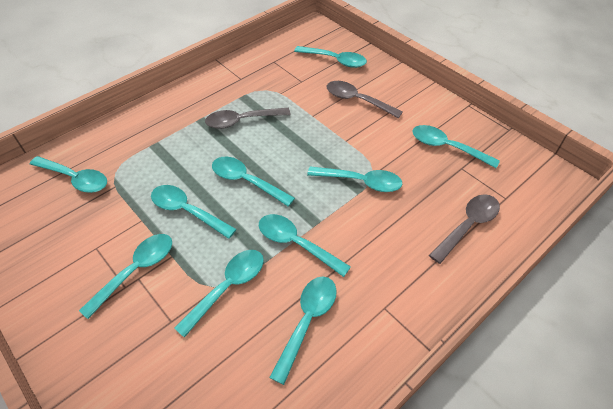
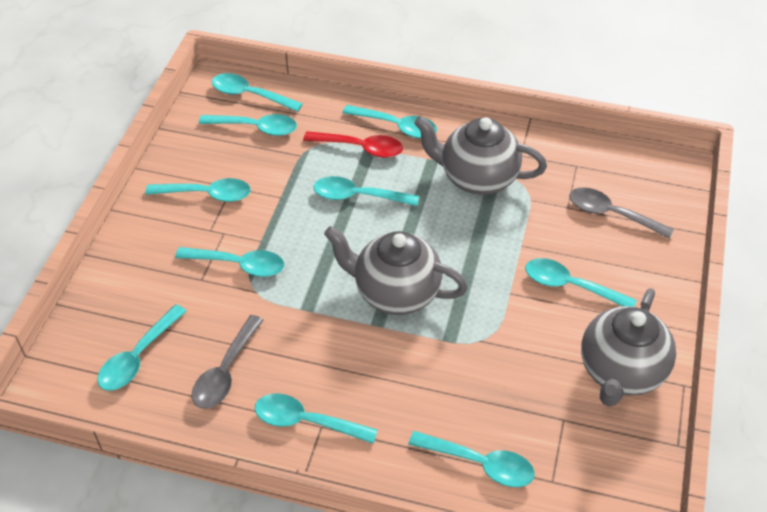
grey spoon: [205,108,291,129] [326,81,403,118] [429,194,500,264] = 3 -> [192,315,263,409] [569,187,674,239] = 2
grey teapot: none = 0 -> [324,226,468,315] [414,116,547,195] [581,288,676,407] = 3
red spoon: none = 0 -> [303,131,403,158] = 1

